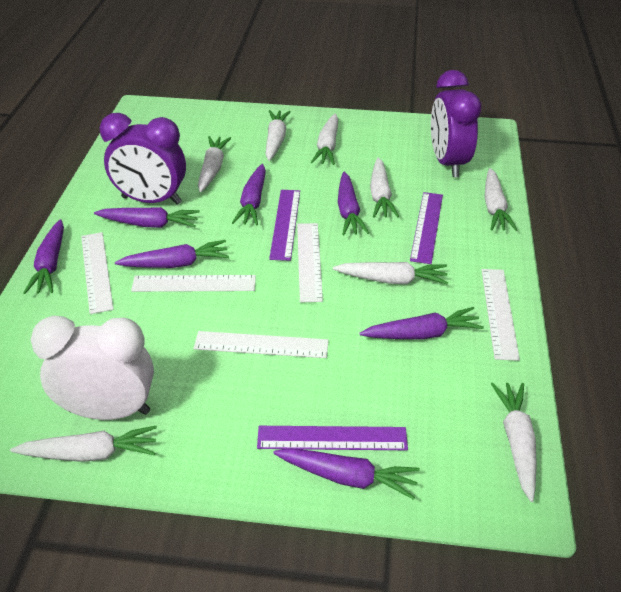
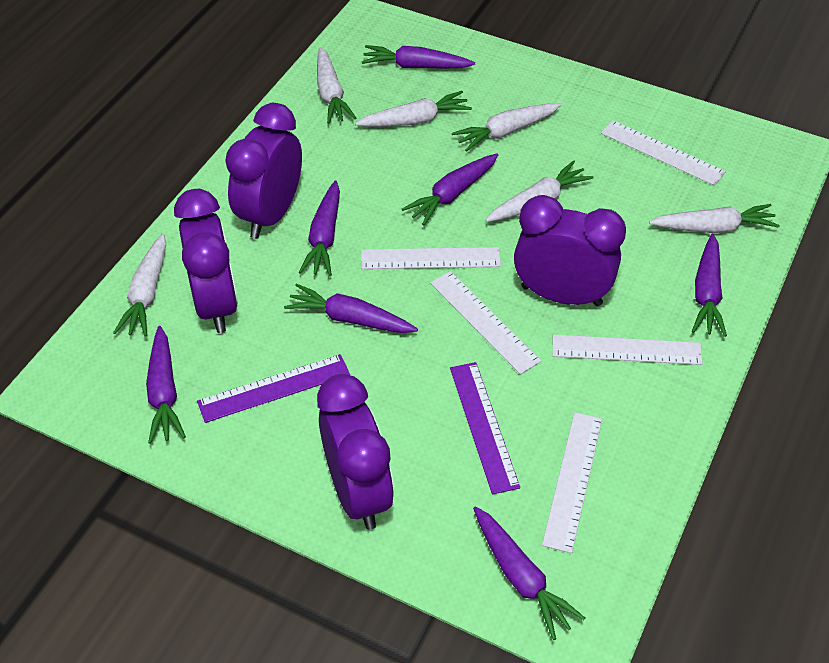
purple clock: [100,113,186,205] [431,70,481,177] = 2 -> [174,189,238,333] [225,103,302,239] [317,374,394,530] [514,195,626,306] = 4
purple ruler: [257,426,408,450] [269,190,300,261] [410,192,443,264] = 3 -> [197,354,350,423] [450,362,520,494] = 2
white carrot: [10,426,157,462] [198,136,231,192] [266,110,291,161] [311,114,338,165] [333,262,448,285] [370,157,399,218] [485,168,517,231] [491,382,537,502] = 8 -> [113,233,166,337] [317,47,356,124] [355,91,472,127] [452,103,561,152] [485,160,593,222] [649,204,780,233] = 6
white clock: [31,316,154,420] = 1 -> none = 0

